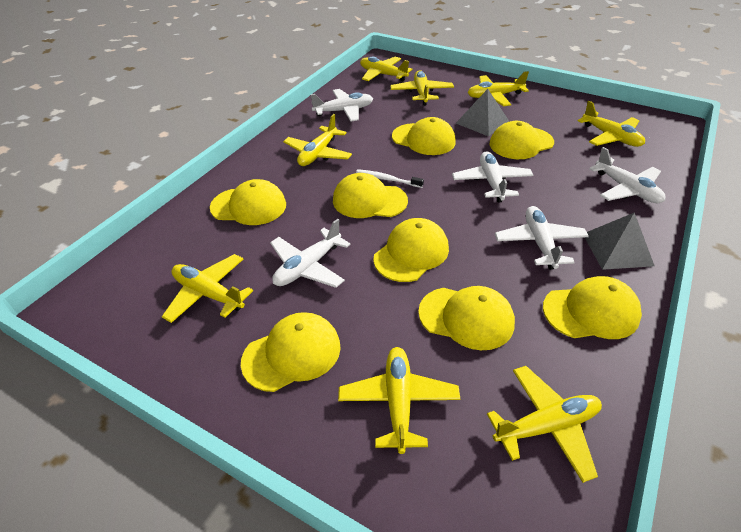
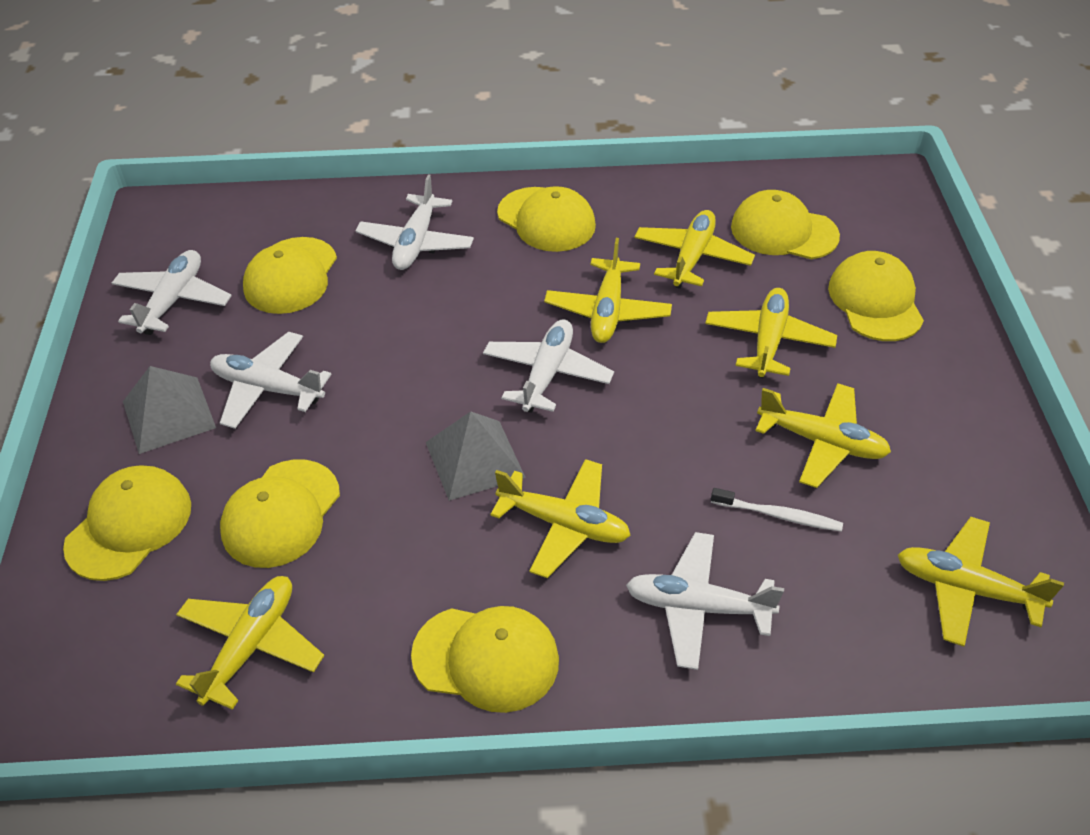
yellow cap: [210,179,286,225] [241,312,341,392] [333,173,408,218] [373,218,449,282] [392,117,456,155] [418,286,515,350] [489,121,554,159] [543,276,642,339] = 8 -> [63,466,191,581] [220,459,340,568] [243,237,337,314] [411,606,559,713] [497,186,596,252] [731,190,840,259] [828,251,924,341] = 7
yellow plane: [162,254,253,323] [283,114,352,166] [338,347,460,454] [360,57,412,81] [390,70,454,106] [467,71,529,106] [487,366,602,483] [578,101,645,147] = 8 -> [176,576,324,710] [490,459,631,578] [544,238,672,343] [634,210,755,289] [705,288,837,378] [755,383,891,488] [898,517,1064,647] = 7

